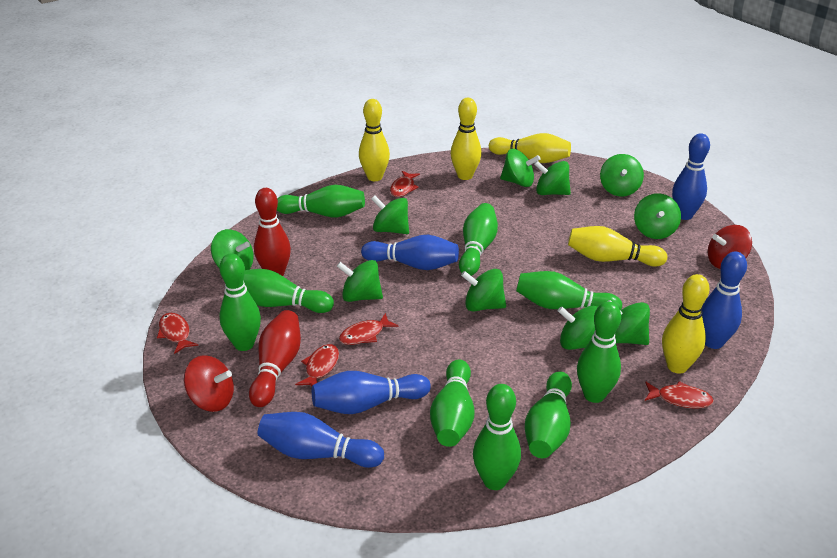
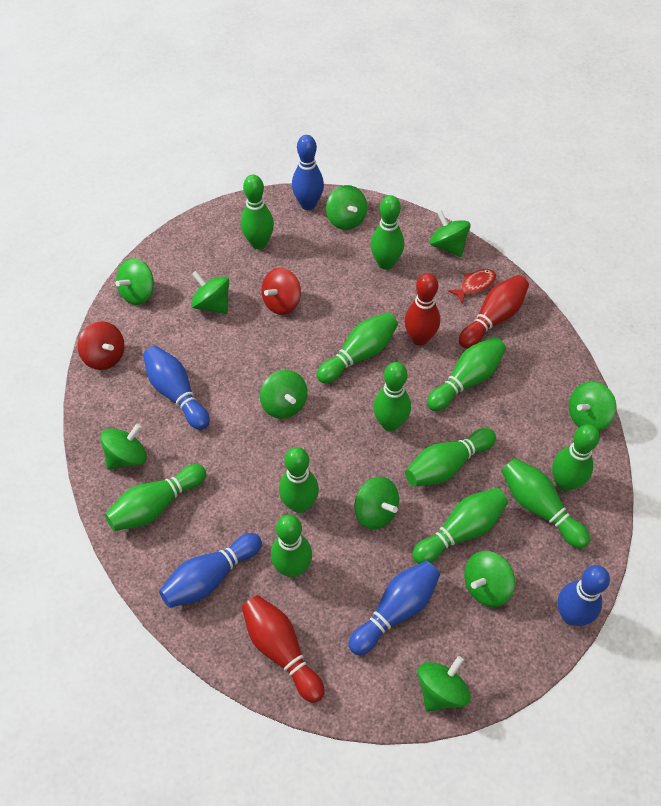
green bowling pin: [219,253,261,351] [244,269,334,313] [277,185,365,218] [430,359,474,447] [459,203,498,276] [473,384,521,490] [516,271,622,311] [525,372,572,458] [577,302,621,403] = 9 -> [105,464,206,531] [241,175,274,249] [271,515,312,577] [279,447,319,513] [317,312,398,384] [371,195,404,270] [373,362,411,431] [405,428,496,487] [412,488,508,564] [427,337,506,411] [502,458,590,549] [552,424,600,491] = 12
red bowling pin: [249,310,301,407] [254,188,291,276] = 2 -> [242,595,325,703] [404,273,440,346] [459,275,529,349] = 3
red fish: [157,313,198,354] [295,344,339,386] [339,313,399,345] [390,171,420,197] [645,381,714,409] = 5 -> [448,269,496,303] = 1
yellow bowling pin: [359,99,390,181] [451,98,482,180] [489,133,571,163] [568,226,667,267] [662,274,710,374] = 5 -> none = 0

